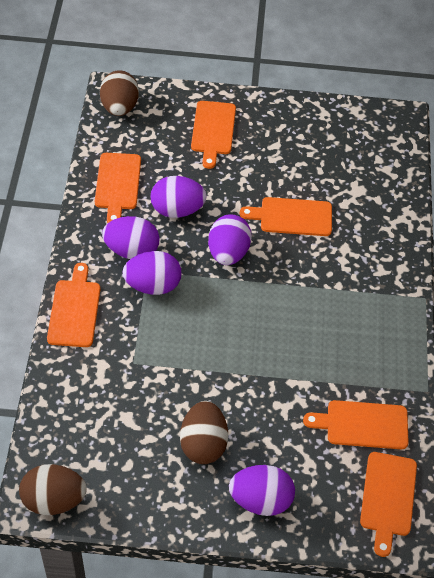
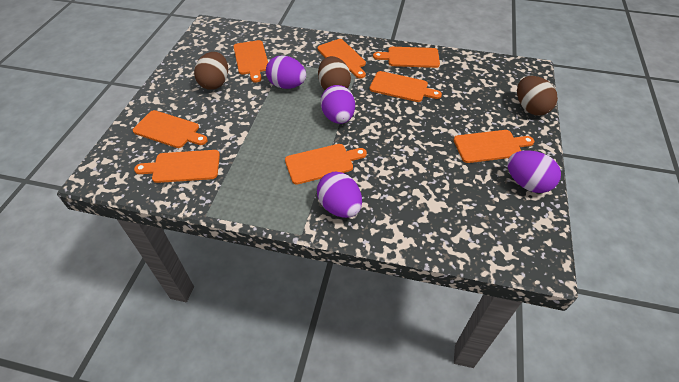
orange cutting board: [47,263,100,347] [95,153,141,223] [191,101,236,169] [240,197,332,236] [303,400,409,449] [360,452,417,557] = 6 -> [132,110,208,148] [134,150,220,183] [233,40,268,83] [285,144,367,185] [318,39,366,78] [370,71,442,102] [373,47,440,68] [454,130,534,163] = 8
purple egg: [102,216,160,259] [122,251,181,295] [151,176,207,218] [208,214,252,265] [229,465,295,516] = 5 -> [266,55,306,89] [317,172,362,218] [321,85,355,124] [507,150,561,193] = 4

